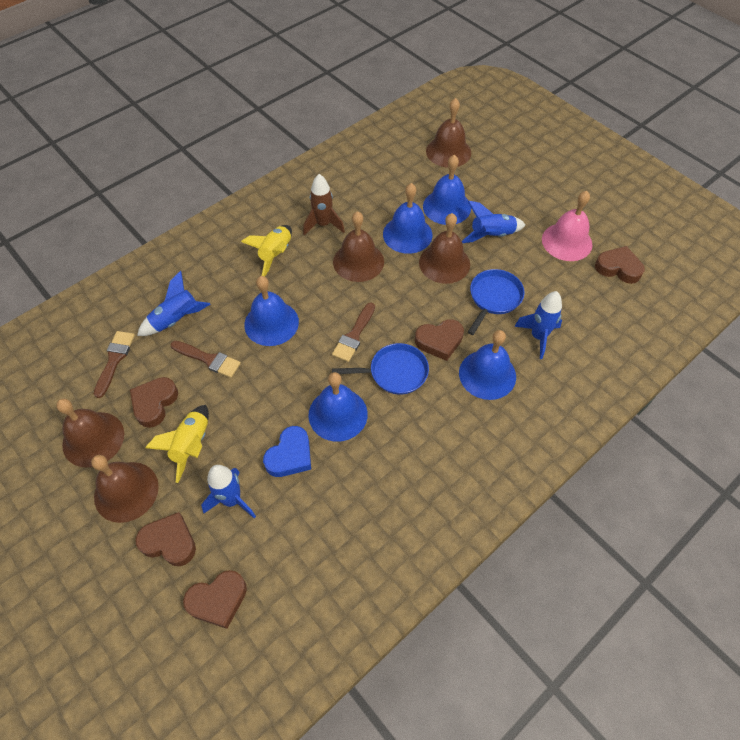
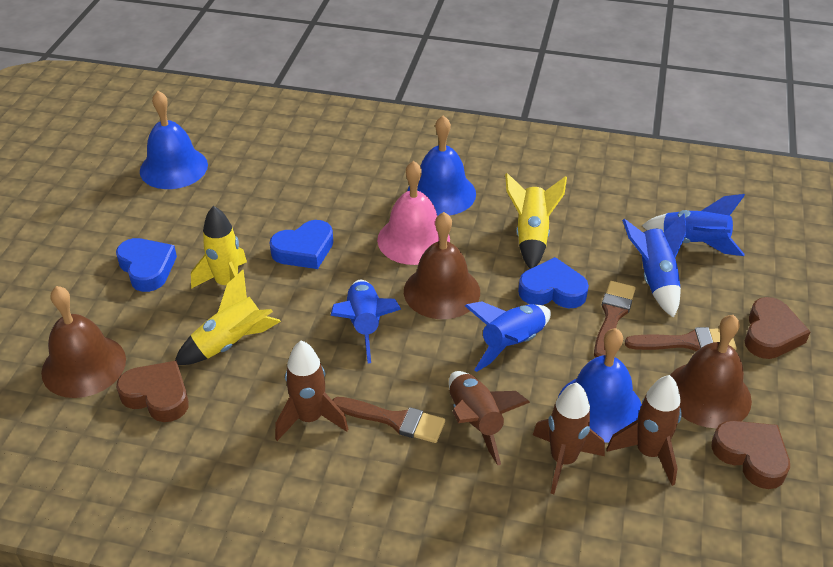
blue bell: [244,276,299,346] [308,372,368,442] [383,183,433,254] [423,155,471,225] [459,330,516,400] = 5 -> [140,91,208,189] [407,115,476,216] [558,328,642,443] = 3
blue heart: [263,426,311,477] = 1 -> [116,238,177,292] [270,220,333,269] [518,257,589,308] = 3
blue pan: [332,343,429,395] [468,269,525,335] = 2 -> none = 0
brown bell: [56,399,124,468] [91,455,159,523] [333,211,384,282] [419,213,470,284] [426,98,471,168] = 5 -> [41,286,126,398] [404,212,480,319] [670,315,752,428] = 3
brown heart: [130,377,178,428] [135,512,196,566] [183,570,247,629] [415,319,464,361] [595,246,645,284] = 5 -> [116,360,189,422] [711,421,790,489] [745,297,811,359] = 3
brown rocket: [303,174,345,235] = 1 -> [275,341,348,441] [449,371,530,465] [533,382,605,494] [606,375,682,486] = 4
yellow rocket: [145,405,209,483] [241,225,292,276] = 2 -> [175,270,281,365] [191,206,247,289] [505,173,567,269] = 3

